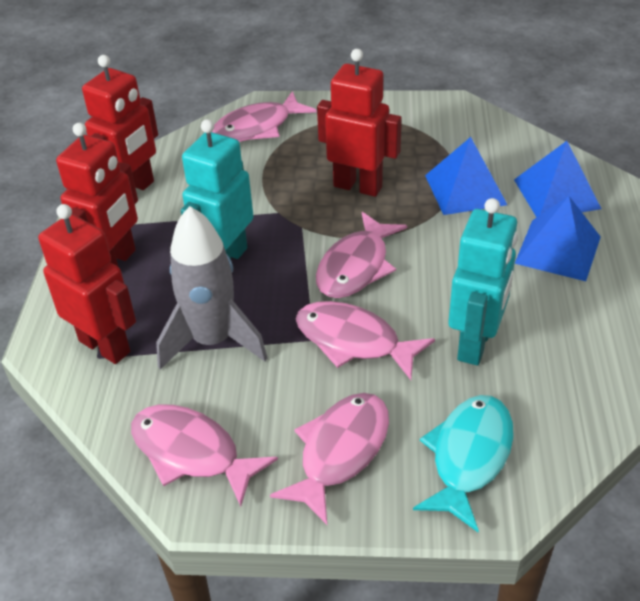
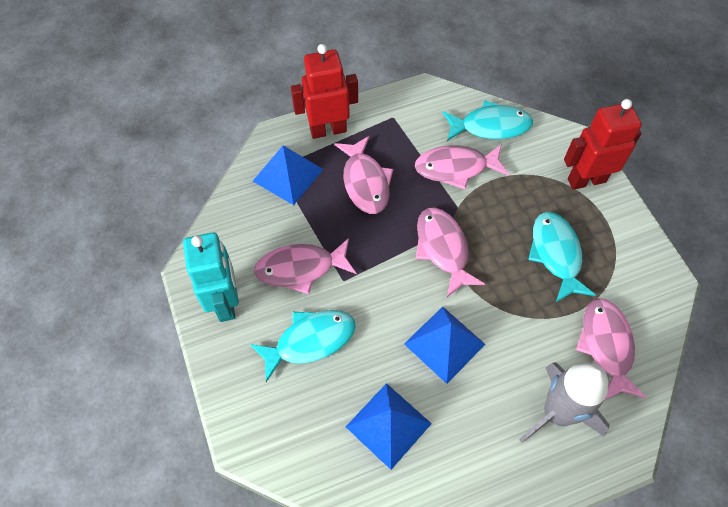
red robot: [38,204,136,364] [56,123,138,266] [82,55,158,190] [317,49,402,197] = 4 -> [291,44,358,139] [564,99,642,190] = 2
turquoise fish: [413,395,514,532] = 1 -> [250,310,356,382] [442,100,533,141] [528,212,596,302] = 3
turquoise robot: [181,119,254,259] [448,198,518,365] = 2 -> [183,232,239,322] = 1

